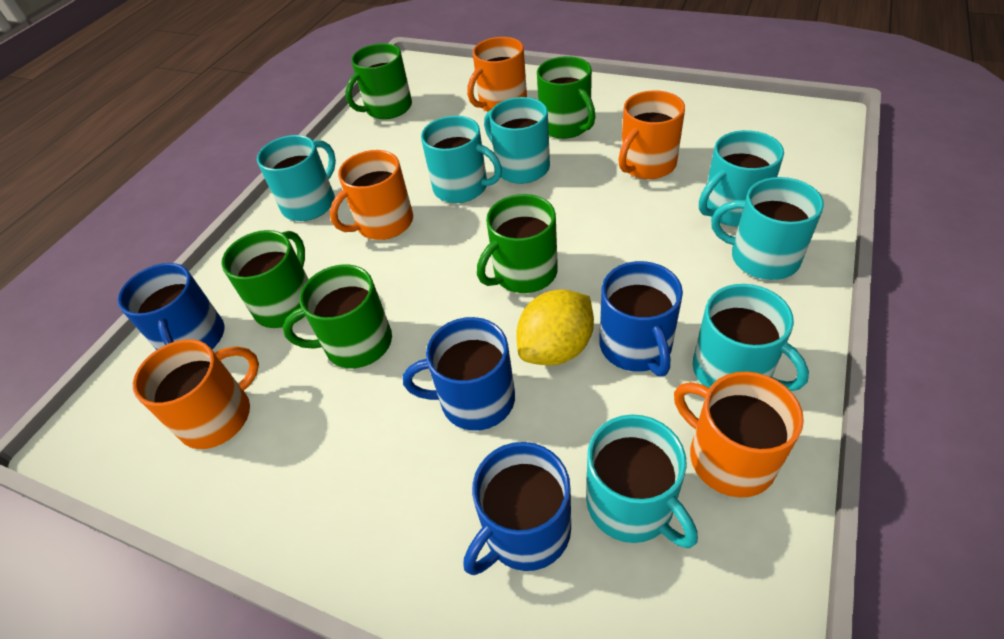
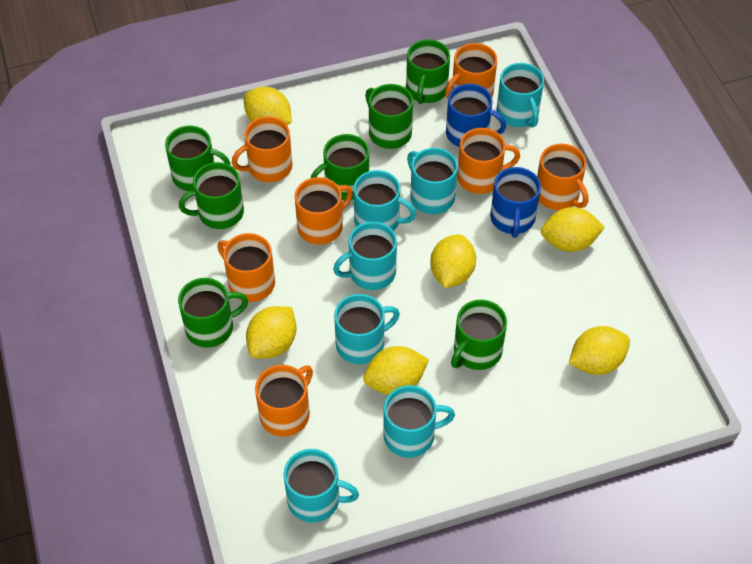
blue mug: [118,263,224,350] [403,317,515,431] [464,442,571,575] [599,261,683,376] = 4 -> [446,84,506,147] [490,167,541,238] = 2
green mug: [221,230,309,328] [283,264,392,369] [345,43,412,119] [477,194,558,293] [537,56,596,139] = 5 -> [165,126,230,191] [178,278,248,348] [179,162,244,229] [311,134,369,200] [365,84,413,149] [406,39,450,104] [451,300,507,370] = 7
orange mug: [133,339,259,449] [330,150,413,240] [467,37,527,112] [618,90,685,179] [674,372,804,498] = 5 -> [217,233,275,302] [232,116,293,182] [255,365,313,437] [295,177,353,245] [445,43,497,99] [457,128,520,194] [537,144,589,210] = 7
yellow lemon: [516,289,594,365] = 1 -> [244,87,292,125] [246,306,296,359] [363,346,429,395] [430,234,476,288] [541,207,605,252] [569,326,630,375] = 6

